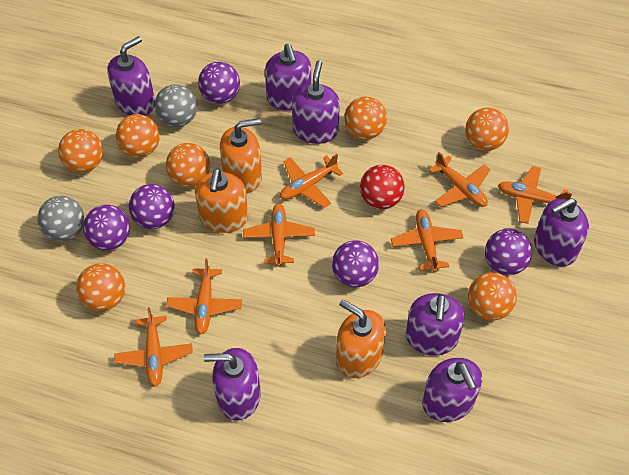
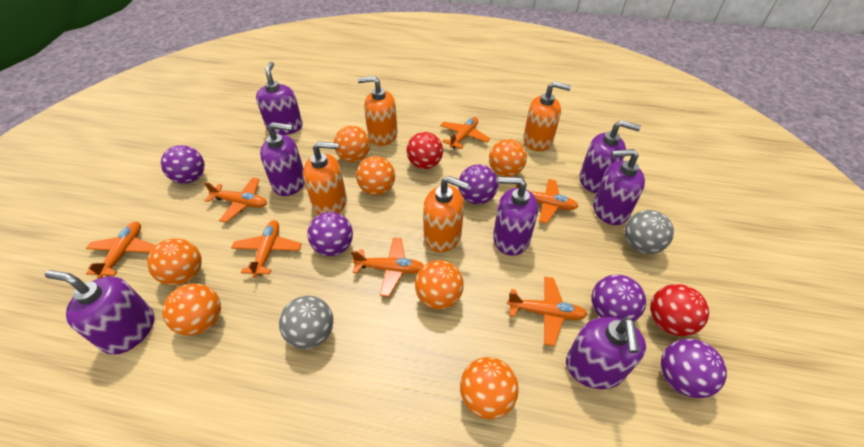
orange soap dispenser: [195,168,248,233] [220,118,262,193] [336,299,386,378] = 3 -> [303,141,347,215] [358,76,398,146] [423,176,469,252] [523,81,571,151] = 4
red ball: [360,165,405,209] = 1 -> [406,132,443,169] [650,284,709,336] = 2

